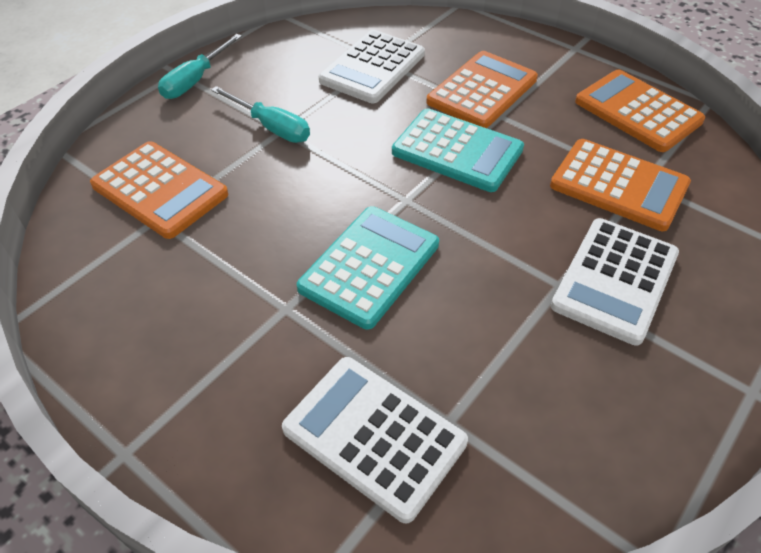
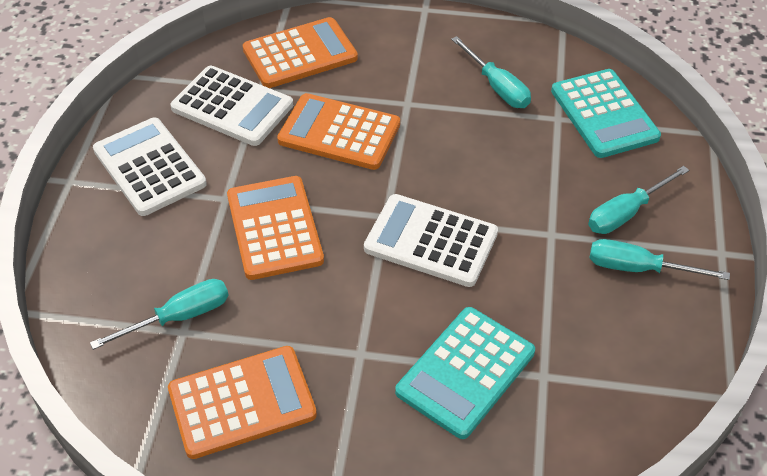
turquoise screwdriver: [158,34,242,99] [211,86,310,143] = 2 -> [90,279,229,350] [451,36,531,108] [588,166,689,234] [589,239,730,280] = 4

